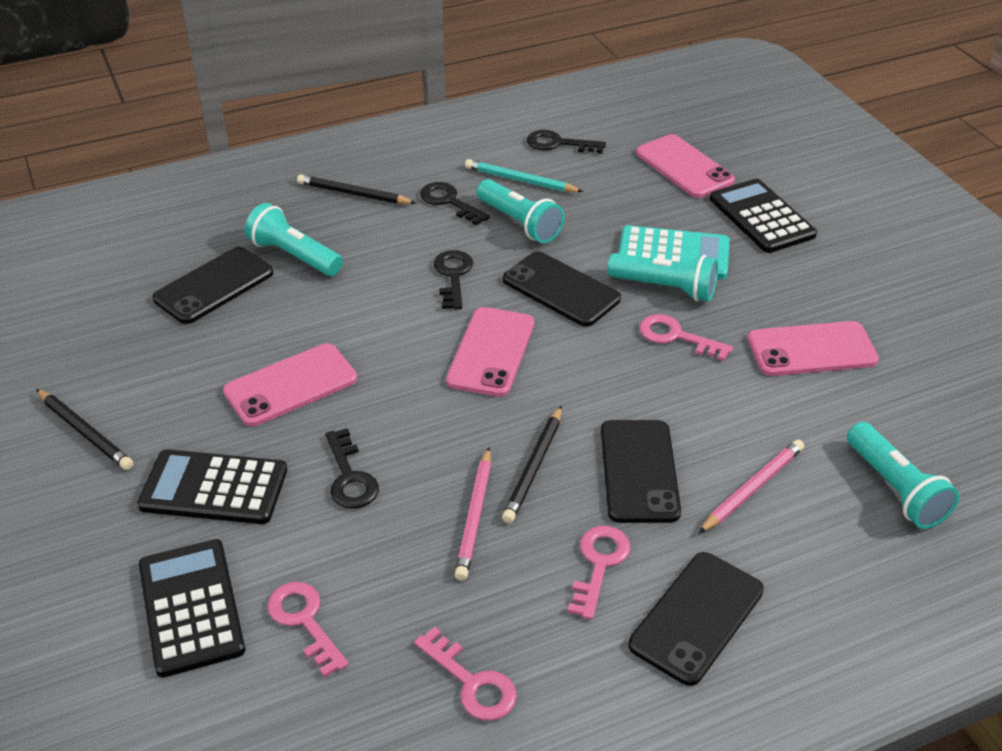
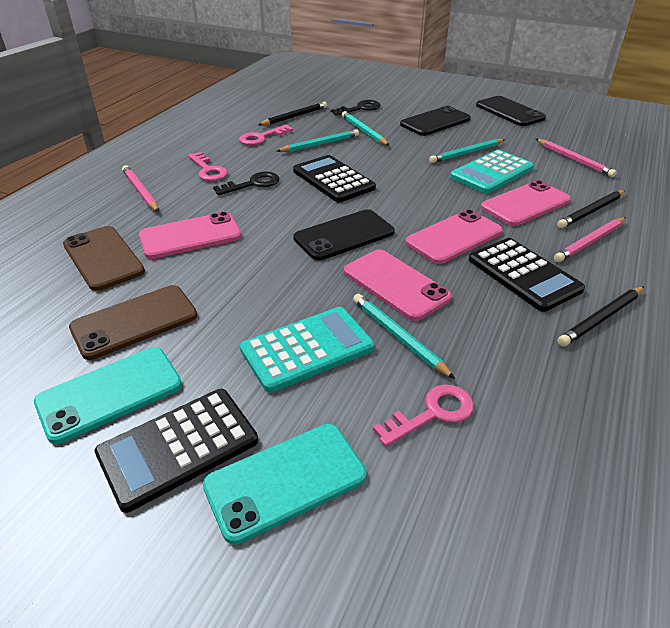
black key: [325,428,379,509] [420,182,490,225] [434,250,473,309] [527,130,606,154] = 4 -> [213,171,279,195] [331,100,381,116] = 2
black phone: [152,247,273,324] [503,251,621,326] [601,420,681,523] [629,552,764,686] = 4 -> [293,209,395,261] [400,106,471,136] [476,96,546,126] = 3
brown phone: none = 0 -> [63,226,145,291] [69,285,197,360] = 2
pink key: [267,582,349,677] [414,626,517,721] [568,526,631,620] [639,314,733,361] = 4 -> [188,152,228,181] [239,125,293,145] [373,384,474,447] = 3
pink pencil: [455,447,491,581] [698,439,804,534] = 2 -> [122,165,159,212] [536,139,617,177] [554,217,626,262] = 3
turquoise calculator: [619,225,730,279] = 1 -> [240,307,374,393] [450,150,534,194] = 2
turquoise flashlight: [245,203,343,276] [477,179,565,243] [607,253,718,302] [847,422,959,529] = 4 -> none = 0
turquoise pencil: [465,159,584,192] = 1 -> [276,129,359,152] [342,111,390,146] [353,294,455,379] [429,139,505,163] = 4
turquoise phone: none = 0 -> [34,347,182,444] [203,424,367,545] = 2

